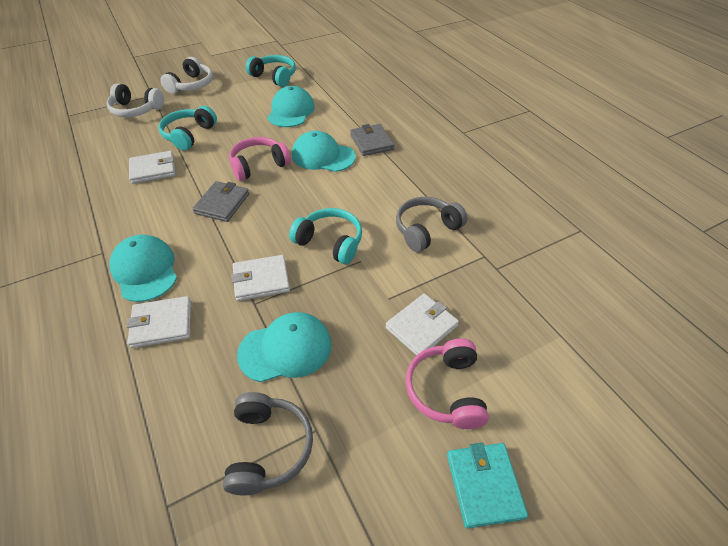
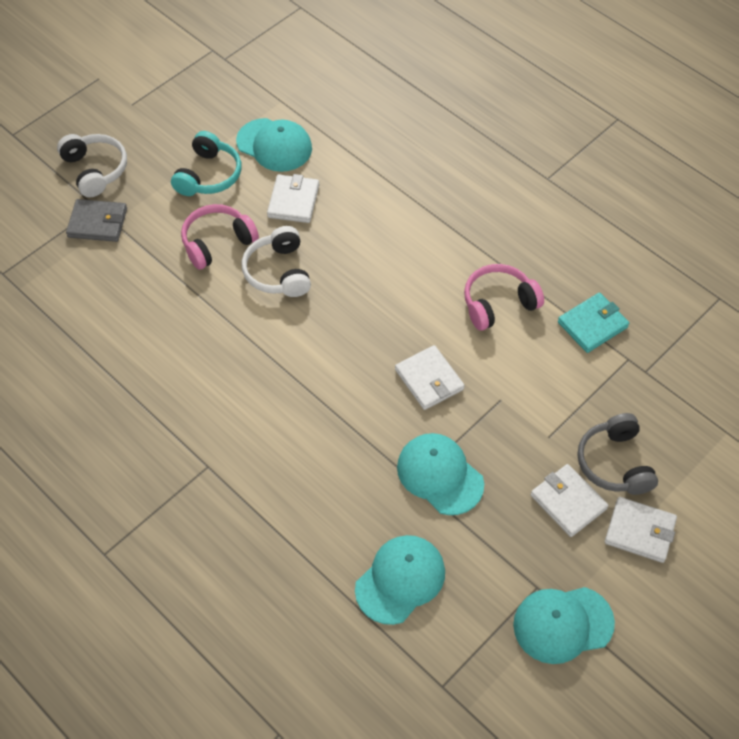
grey headphones: [223,392,313,495] [396,197,467,252] = 2 -> [577,413,658,495] = 1
grey wallet: [192,181,249,222] [350,124,394,156] = 2 -> [66,199,127,242] = 1
turquoise headphones: [159,106,217,151] [246,55,296,87] [289,208,362,264] = 3 -> [171,131,241,196] = 1

